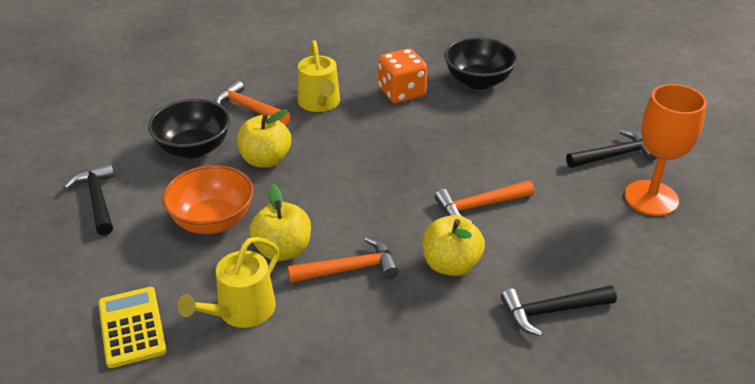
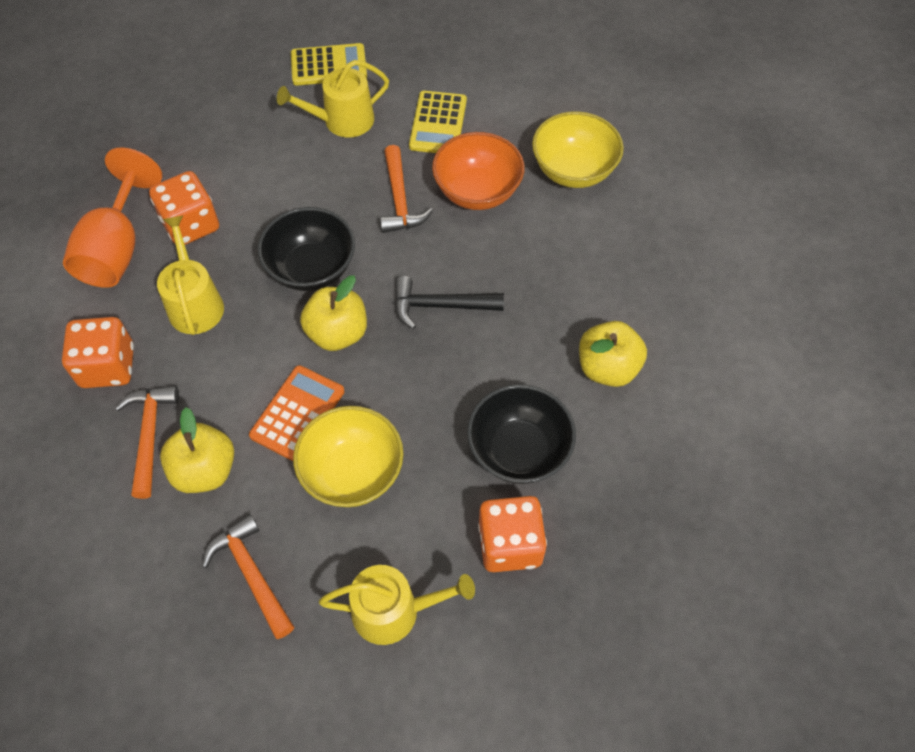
black hammer: [64,163,115,235] [500,285,617,336] [566,130,657,168] = 3 -> [395,276,504,329] = 1
orange calculator: none = 0 -> [249,365,344,461] = 1
orange dice: [378,48,427,103] = 1 -> [62,317,134,388] [149,171,219,245] [478,496,547,572] = 3
yellow bowl: none = 0 -> [293,406,403,507] [532,111,624,188] = 2
yellow calculator: [98,287,167,368] = 1 -> [291,43,367,86] [409,91,467,153] = 2
yellow watering can: [177,237,279,328] [298,40,340,112] = 2 -> [157,216,224,335] [277,60,389,138] [319,565,475,645] = 3

